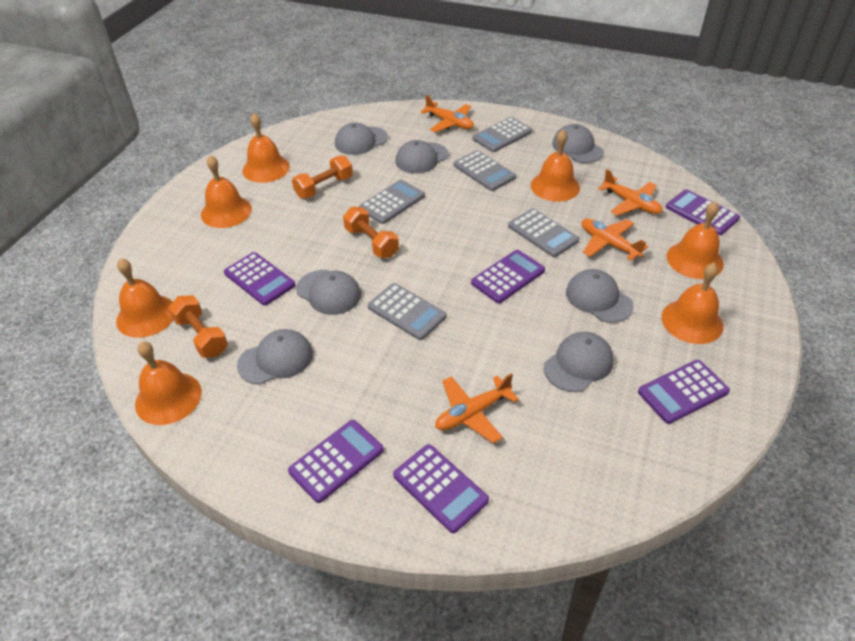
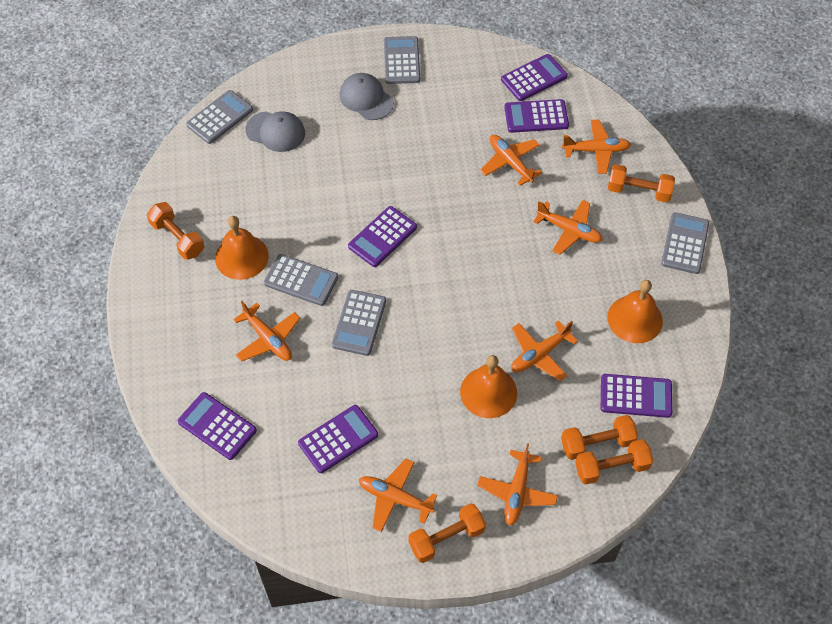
grey cap: [237,329,313,385] [296,270,361,315] [335,123,388,155] [395,140,448,174] [544,332,614,392] [552,124,604,163] [566,269,634,323] = 7 -> [245,111,305,152] [339,73,394,120] = 2
orange bell: [116,258,173,338] [135,341,202,425] [201,155,252,228] [242,113,290,183] [531,130,580,202] [661,263,723,344] [667,201,724,279] = 7 -> [215,216,269,280] [460,355,517,418] [607,280,663,343] = 3
orange dumbbell: [168,295,228,358] [292,155,353,199] [343,207,399,258] = 3 -> [147,202,204,260] [408,503,486,563] [561,415,638,460] [575,439,653,484] [608,164,675,203] = 5
orange plane: [420,95,474,132] [435,373,519,443] [582,219,649,261] [598,169,662,216] = 4 -> [233,301,300,362] [359,459,437,532] [477,443,558,526] [480,135,542,186] [511,320,578,381] [533,200,603,255] [562,120,631,174] = 7

